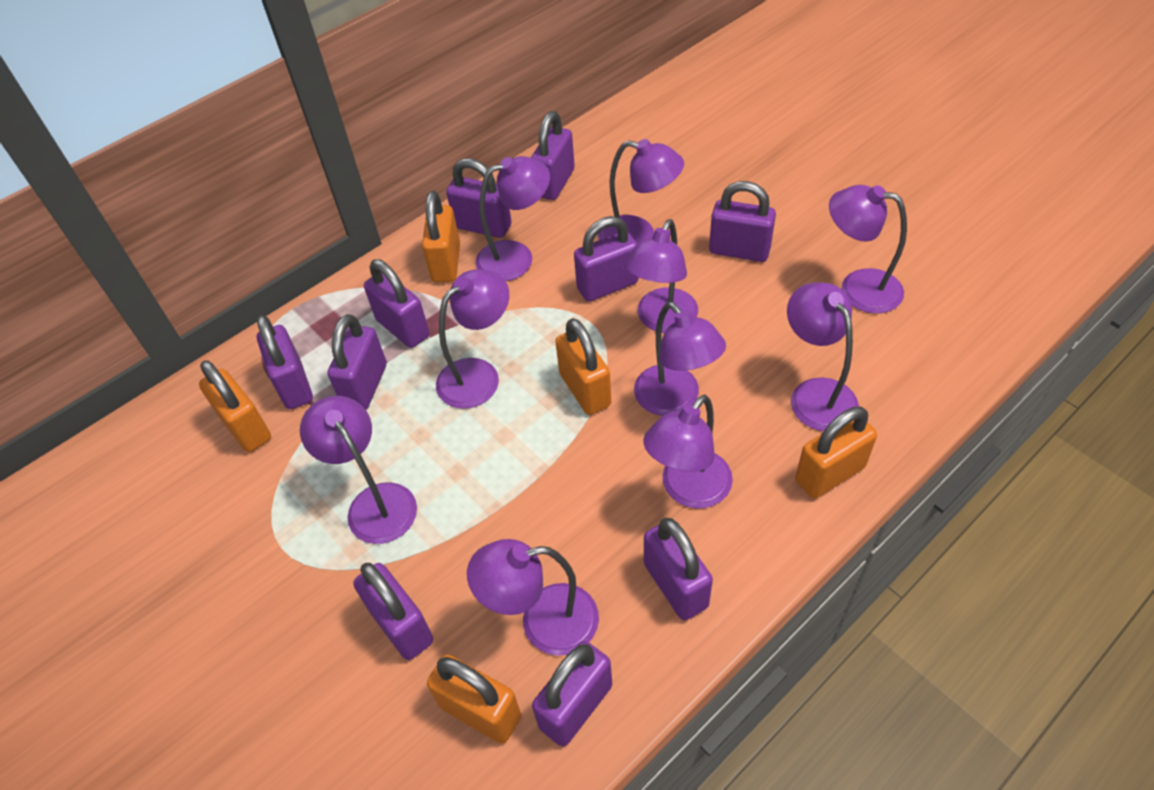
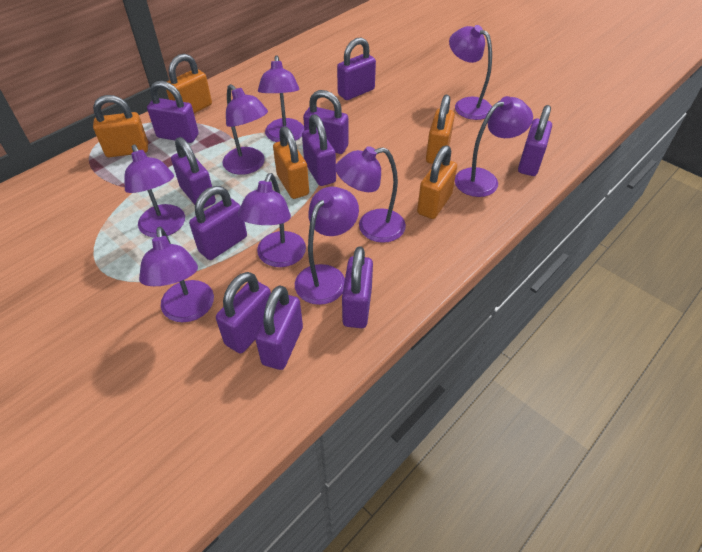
purple lamp: [300,396,417,544] [436,269,509,409] [467,539,599,656] [475,156,550,281] [598,139,684,244] [625,219,698,333] [634,302,726,416] [643,395,733,509] [787,282,859,431] [829,185,907,314] = 10 -> [124,144,185,238] [139,227,214,322] [222,84,268,175] [238,173,306,267] [258,55,304,142] [295,187,359,305] [335,146,406,243] [449,25,492,120] [455,96,533,197] = 9

